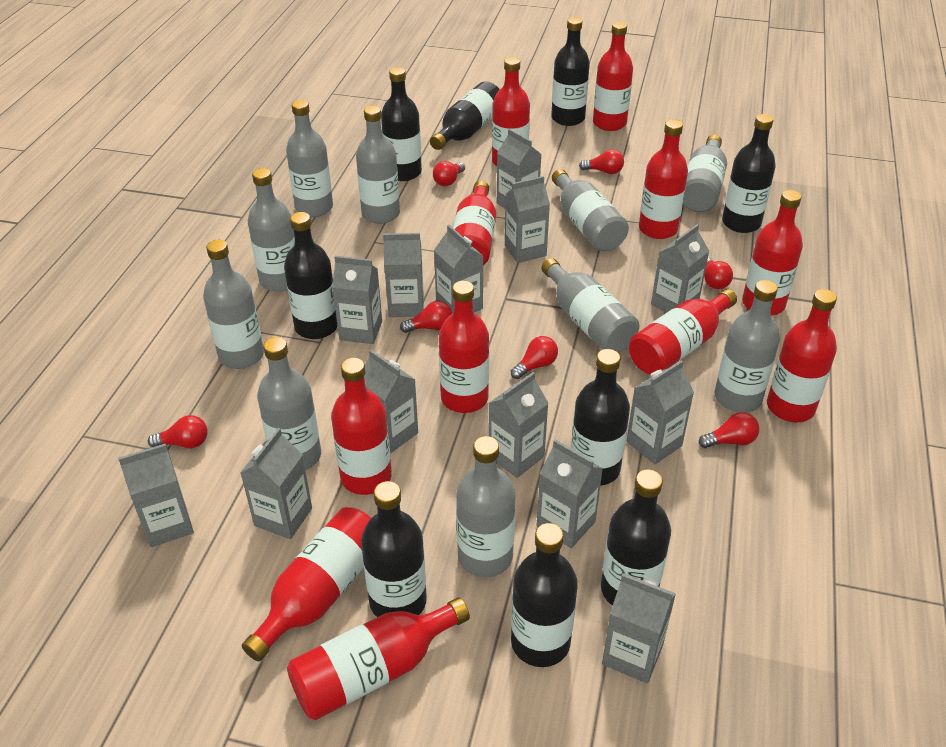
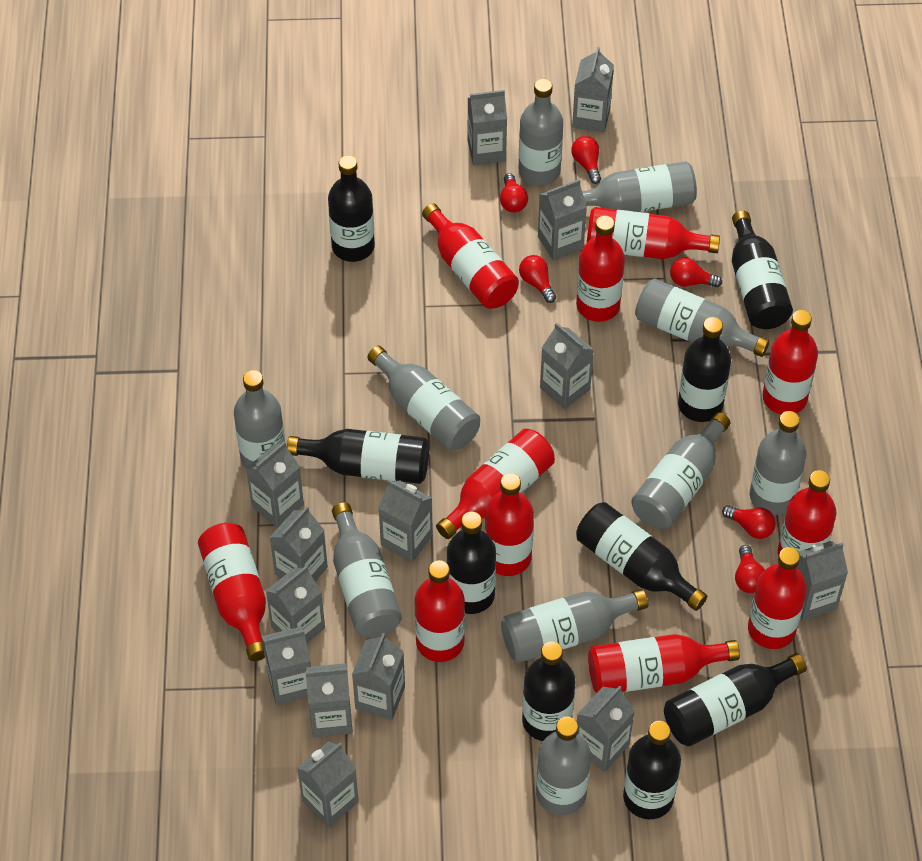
grey carton: [118,444,194,547] [240,428,312,539] [332,256,382,344] [364,350,418,454] [383,233,424,317] [434,225,483,314] [489,372,548,478] [497,129,541,208] [505,176,550,263] [536,439,603,548] [602,573,676,683] [627,360,694,464] [651,224,709,313] = 13 -> [246,442,304,528] [261,626,311,705] [266,566,325,643] [269,506,328,581] [297,742,359,827] [305,663,353,737] [352,633,405,720] [378,480,432,562] [468,90,507,165] [538,179,587,260] [540,323,594,409] [572,47,614,132] [577,685,635,772] [796,541,848,621] = 14
red light bulb: [148,415,208,448] [400,301,452,333] [433,161,465,186] [511,336,558,379] [579,149,624,174] [699,412,759,448] [704,257,733,289] = 7 -> [500,173,528,213] [519,255,556,303] [571,136,601,184] [670,258,722,287] [722,505,776,539] [735,545,765,593] = 6

